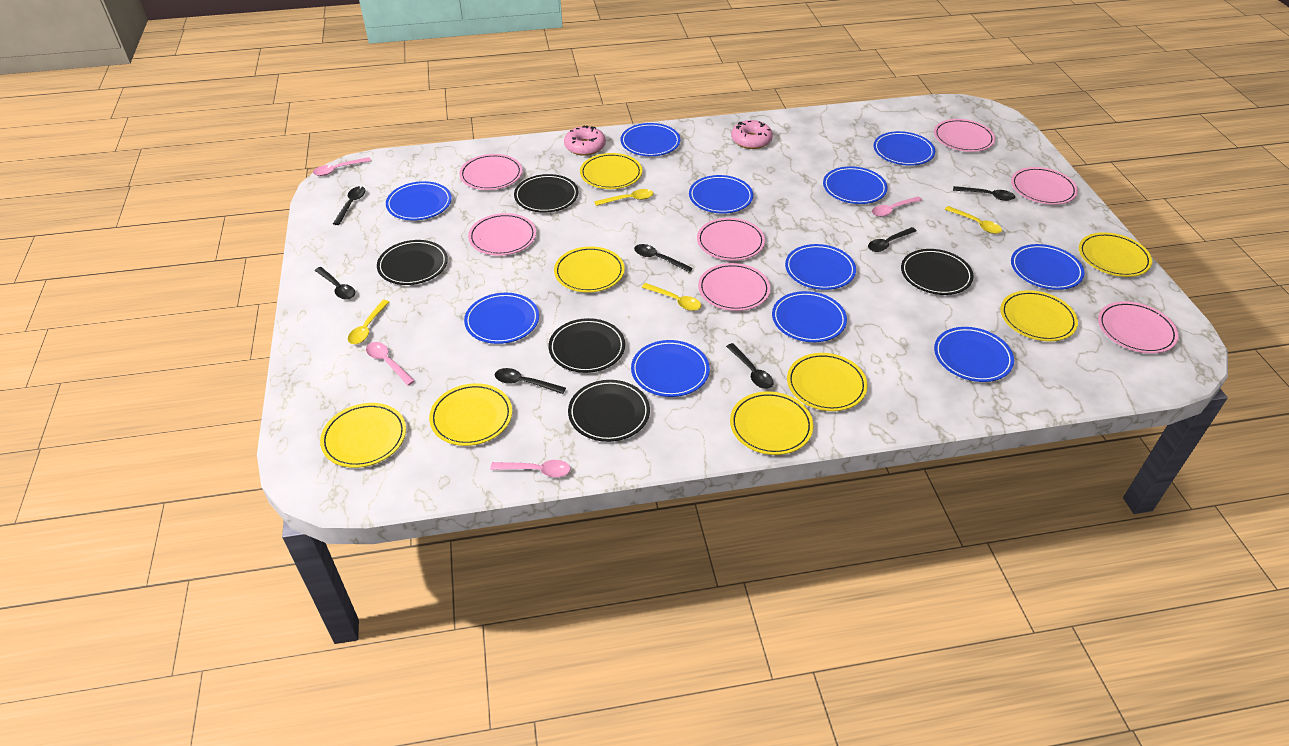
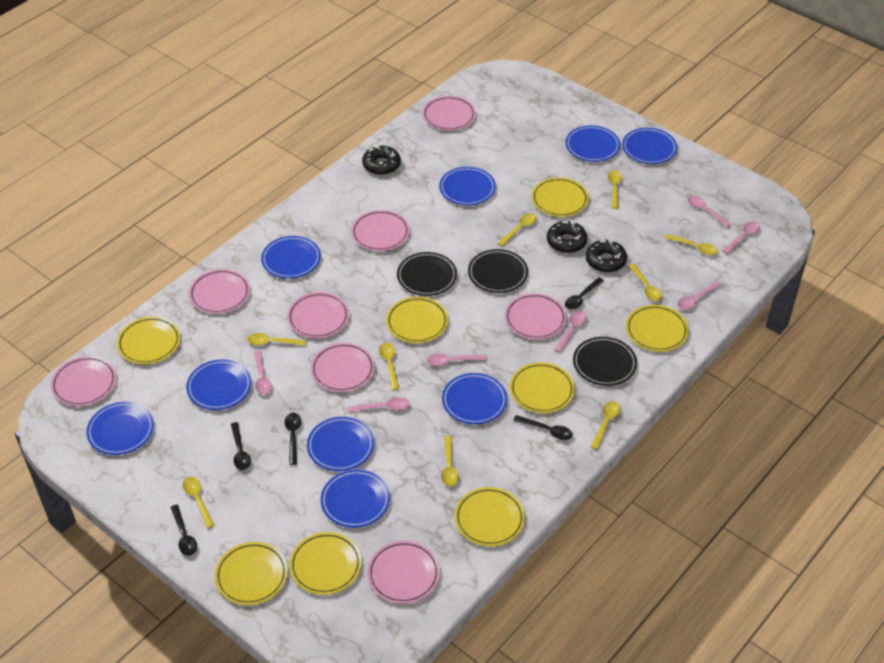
black donut: none = 0 -> [362,145,401,175] [547,221,587,253] [586,240,627,273] = 3
black plate: [377,240,448,285] [514,174,578,213] [549,318,625,373] [568,380,650,442] [901,249,974,295] = 5 -> [397,252,457,296] [468,249,528,293] [573,337,637,386] = 3
black spoon: [315,267,355,300] [333,186,366,225] [495,368,566,394] [634,244,693,272] [726,343,773,389] [868,227,917,252] [953,186,1015,201] = 7 -> [170,505,197,556] [231,422,251,470] [284,413,301,465] [513,415,573,440] [565,277,604,310] = 5
blue plate: [386,181,452,220] [464,293,539,344] [621,123,680,156] [631,340,710,397] [689,175,753,214] [772,291,847,342] [785,244,856,290] [823,166,888,204] [873,131,935,166] [934,327,1014,382] [1011,244,1085,290] = 11 -> [86,402,154,455] [186,359,251,410] [261,236,321,279] [307,417,374,471] [321,470,390,528] [439,167,496,205] [442,373,507,424] [565,125,620,162] [622,128,677,164] = 9
pink donut: [564,125,606,156] [731,120,773,149] = 2 -> none = 0
pink plate: [459,154,522,190] [468,213,536,256] [697,218,765,261] [698,263,770,311] [934,119,995,152] [1011,167,1078,205] [1098,301,1179,354] = 7 -> [51,356,116,406] [189,269,250,314] [287,292,349,338] [311,343,375,392] [351,210,410,251] [367,541,440,604] [422,96,476,131] [505,293,567,340] = 8
pink spoon: [313,157,371,176] [366,342,415,385] [490,460,571,477] [872,197,922,217] = 4 -> [254,351,272,395] [348,397,409,412] [427,353,486,366] [554,311,587,353] [677,282,721,310] [687,195,731,228] [723,222,760,254] = 7
yellow spoon: [348,300,389,344] [594,189,654,206] [642,283,701,311] [945,206,1002,234] = 4 -> [183,477,214,528] [247,333,306,346] [379,343,399,390] [441,436,459,486] [498,213,537,246] [591,401,620,450] [608,170,622,209] [629,264,662,301] [665,234,718,255] = 9

